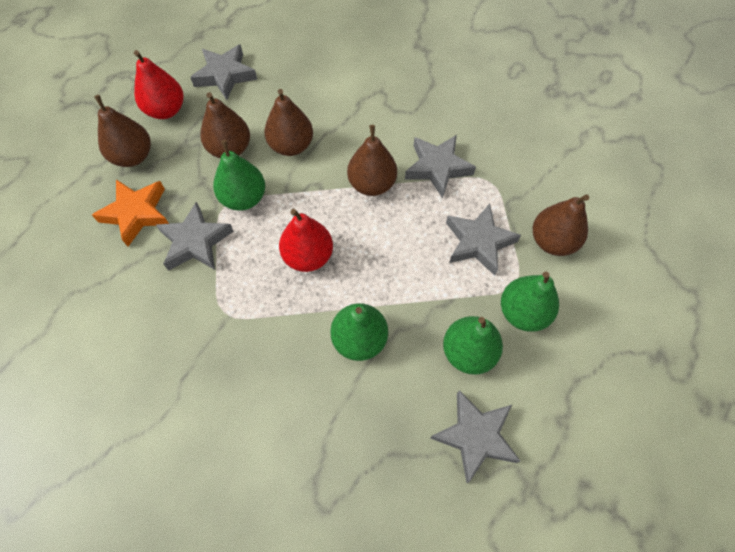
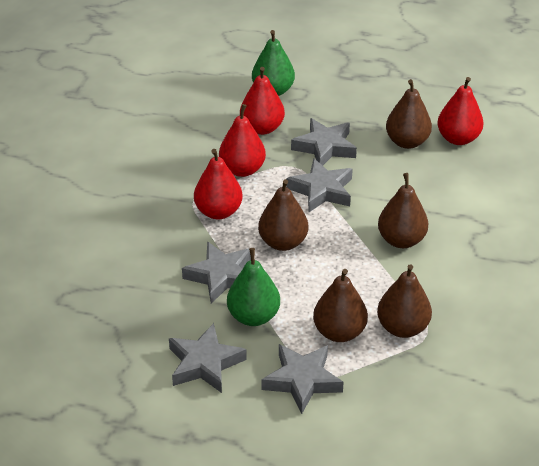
green pear: [213,140,265,211] [330,303,388,361] [443,316,503,375] [501,272,559,332] = 4 -> [227,248,280,326] [252,30,295,96] = 2
orange star: [92,180,169,246] = 1 -> none = 0
red pear: [134,50,184,119] [279,209,333,272] = 2 -> [194,149,243,219] [219,104,266,177] [240,67,285,135] [437,77,483,145] = 4

